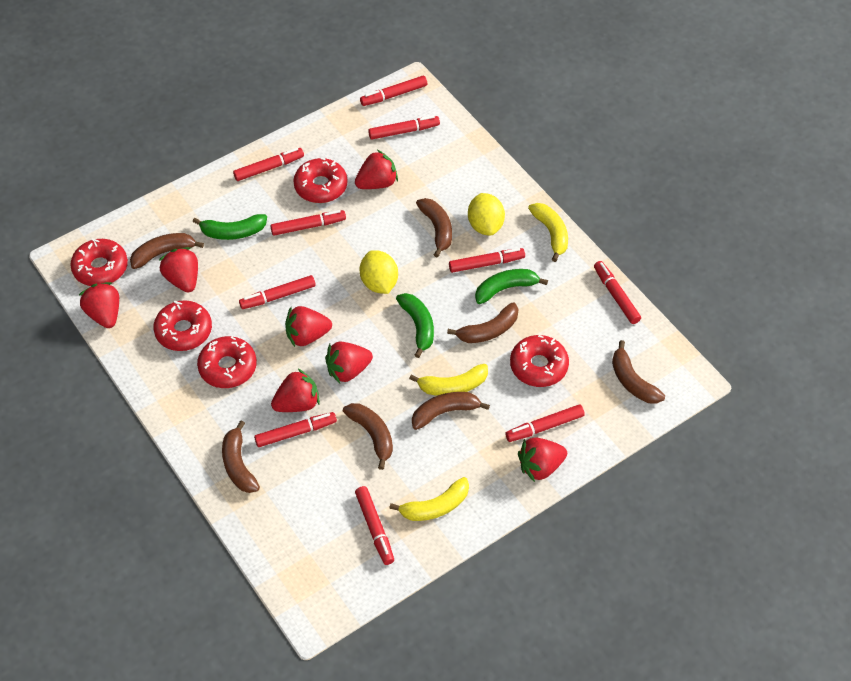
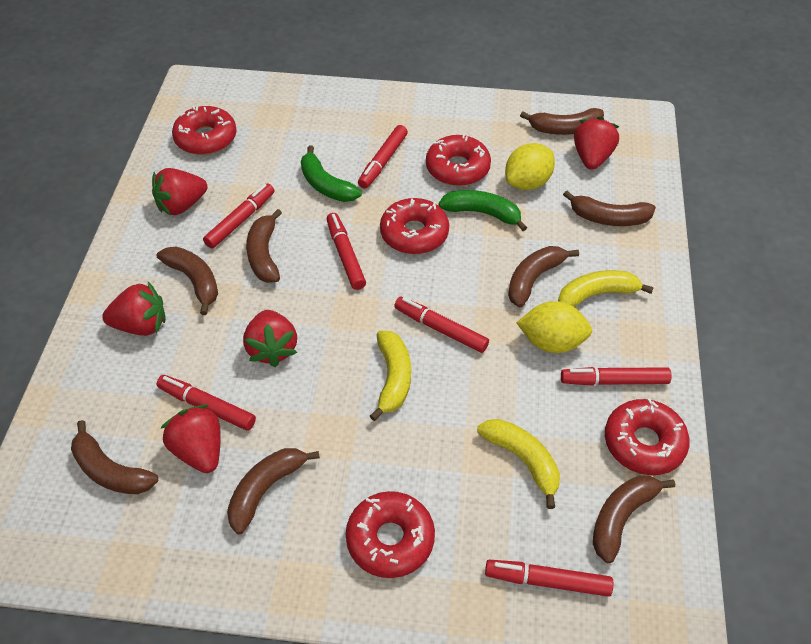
brown banana: [130,233,204,269] [222,420,260,493] [343,403,393,470] [412,392,490,430] [416,198,452,258] [447,302,518,343] [612,340,665,404] = 7 -> [71,420,158,494] [157,247,218,315] [227,448,320,534] [246,209,282,283] [508,246,579,308] [520,108,604,135] [563,191,656,226] [593,475,675,563] = 8
green banana: [193,214,267,240] [396,293,434,358] [475,269,548,304] = 3 -> [301,145,362,202] [438,190,527,231] = 2
red marker: [233,148,304,181] [239,275,316,309] [254,412,337,447] [270,210,346,236] [355,486,394,565] [360,76,427,106] [368,116,440,140] [449,248,525,273] [505,405,585,442] [594,261,641,324] = 10 -> [157,375,256,430] [203,183,274,249] [327,213,366,290] [358,125,408,189] [394,297,489,353] [485,560,613,597] [561,367,672,385] = 7
red strawberry: [79,282,119,328] [159,247,198,292] [271,369,320,412] [285,306,332,347] [325,342,373,383] [355,150,398,189] [518,437,567,482] = 7 -> [102,282,166,336] [152,168,208,216] [160,405,221,473] [243,310,297,367] [574,117,620,170] = 5

